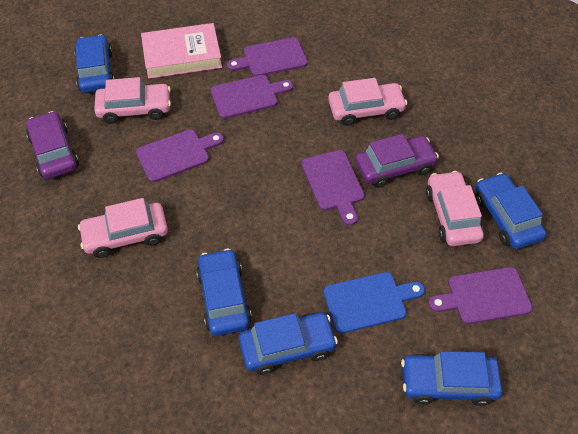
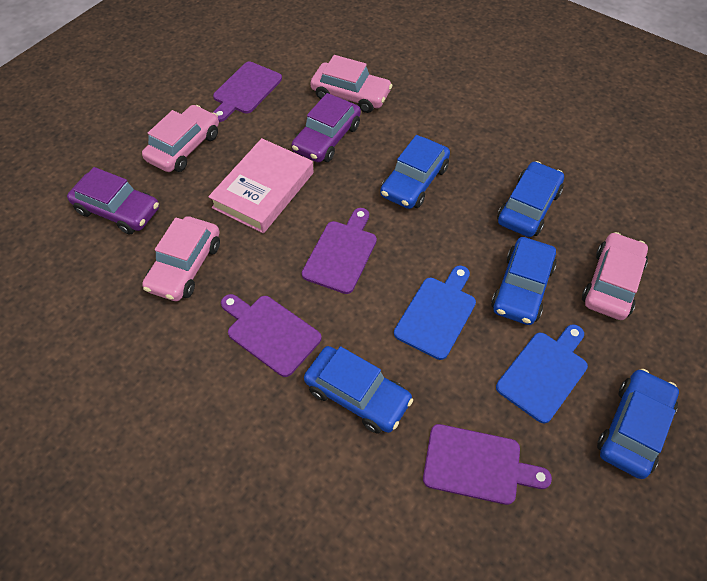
blue cutting board: [324,272,425,333] = 1 -> [394,266,476,360] [496,324,588,423] = 2
purple cutting board: [136,129,224,182] [211,75,293,119] [227,37,308,76] [302,150,365,226] [428,267,532,324] = 5 -> [213,62,282,122] [221,294,322,377] [302,208,377,294] [423,424,552,505] = 4

